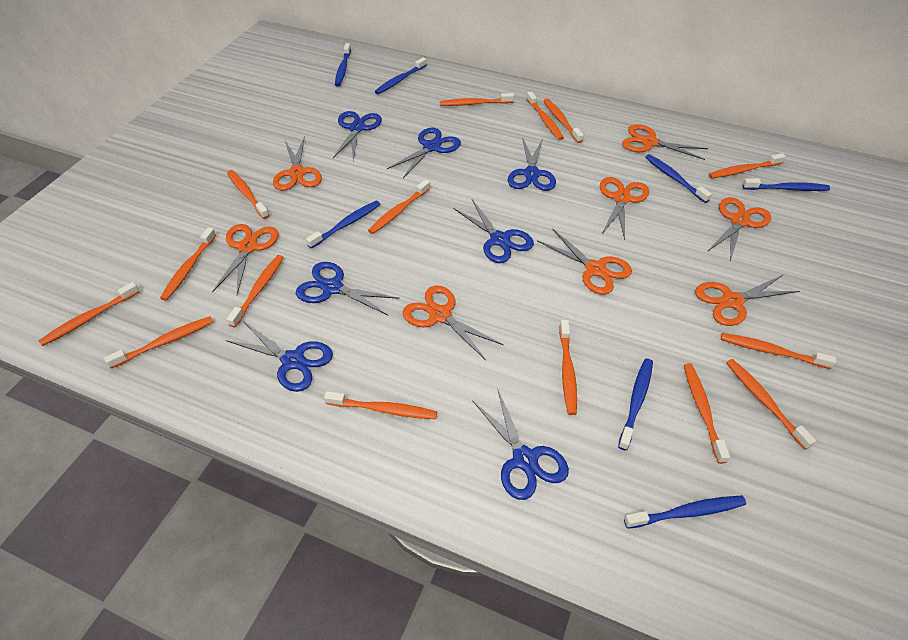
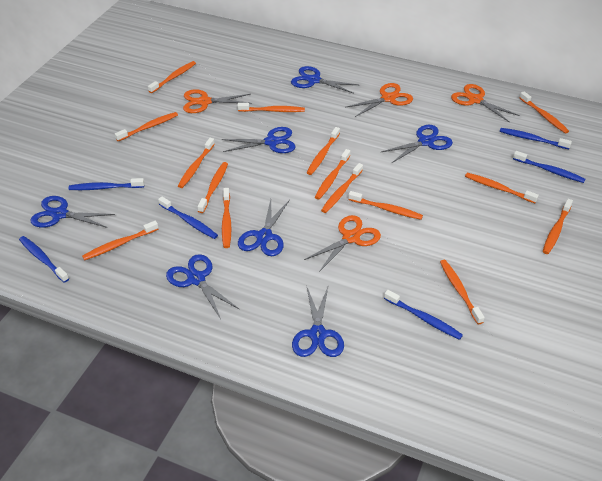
blue toothbrush: [306,201,380,249] [335,43,351,87] [375,57,427,94] [618,359,653,451] [624,496,746,529] [645,154,712,203] [743,178,830,191] = 7 -> [19,236,69,283] [69,178,144,190] [158,197,218,239] [384,290,463,340] [500,128,572,149] [513,151,585,183] = 6
orange scissors: [212,224,278,294] [273,136,322,191] [403,285,504,360] [537,228,632,295] [600,177,649,240] [622,124,708,160] [695,274,800,326] [707,197,771,262] = 8 -> [183,89,251,113] [304,215,381,272] [345,83,413,117] [451,84,520,123] = 4

